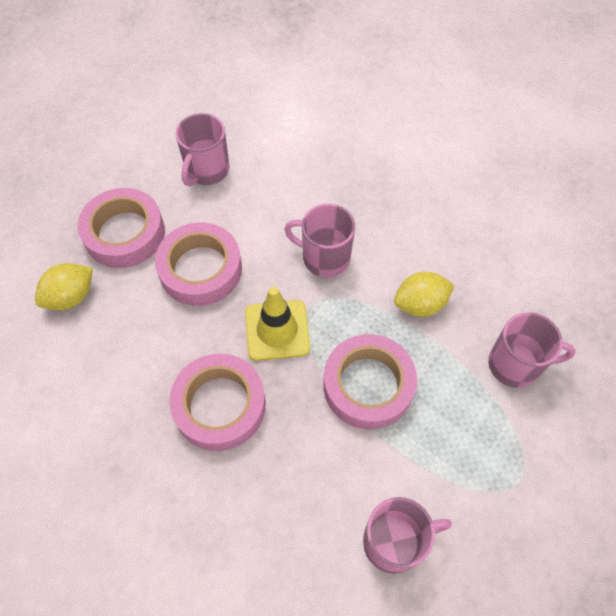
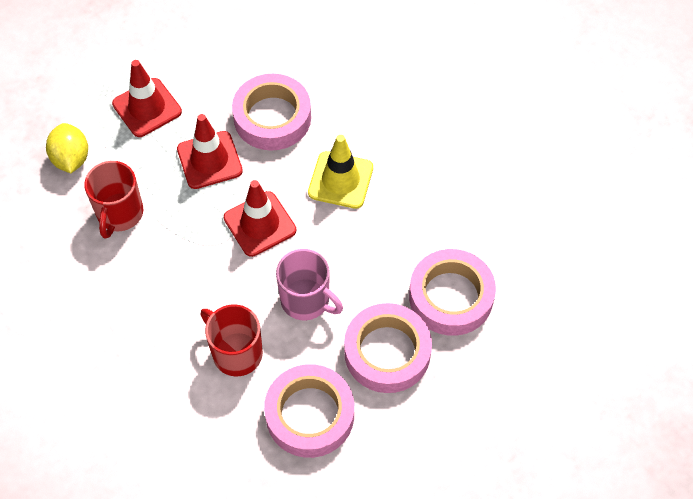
pink mug: [176,113,230,186] [284,204,355,278] [363,497,452,574] [488,312,576,388] = 4 -> [276,249,343,320] = 1
red mug: none = 0 -> [84,161,143,239] [200,304,263,377] = 2
red traffic cone: none = 0 -> [112,60,182,137] [177,114,243,189] [224,180,296,257] = 3
yellow lemon: [35,263,93,310] [394,272,455,317] = 2 -> [46,123,88,173] = 1

